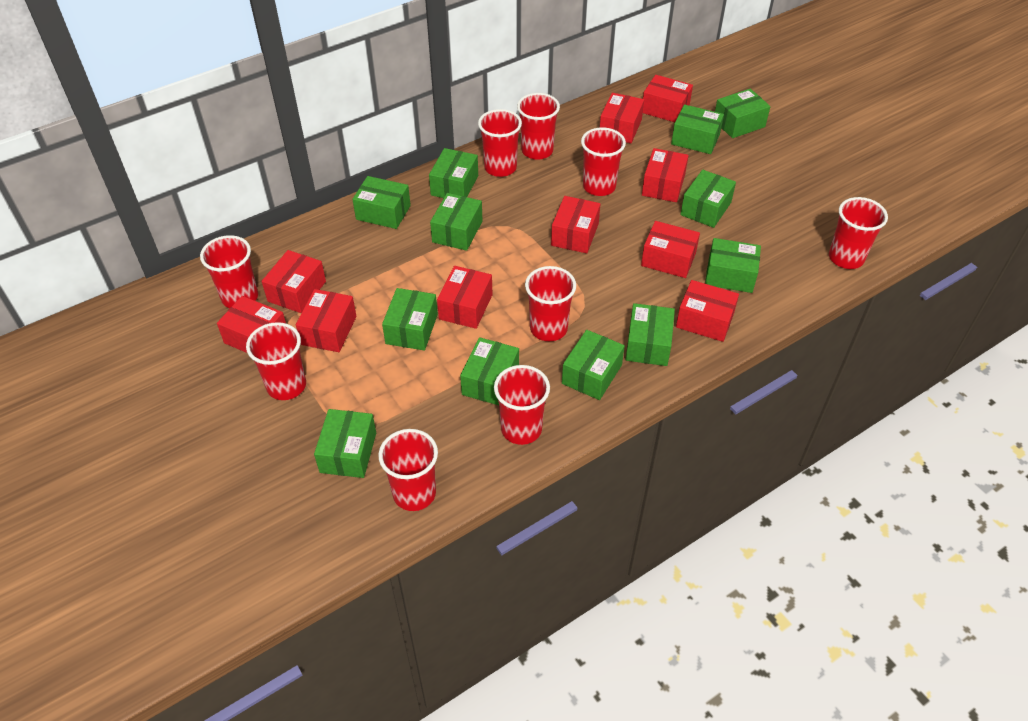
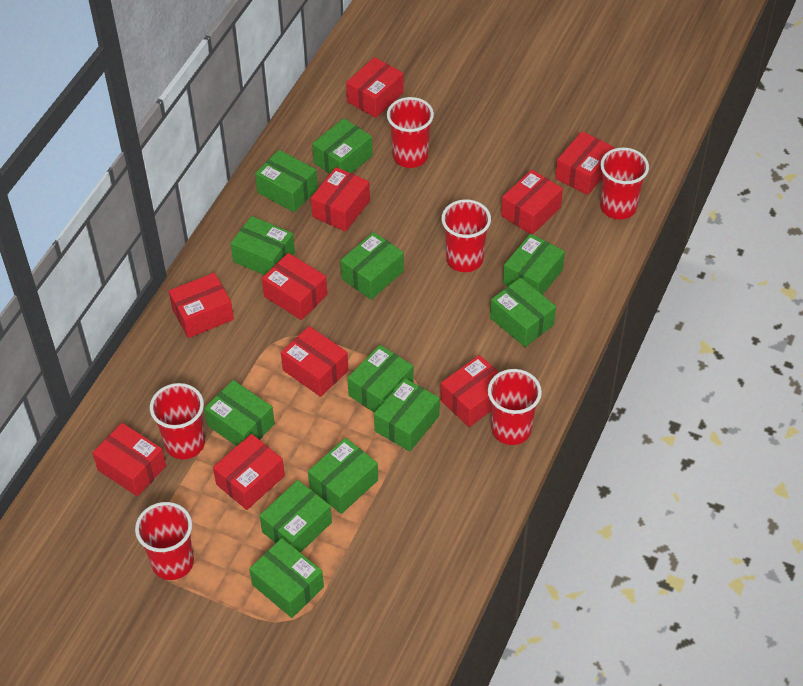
red cup: [200,235,258,308] [246,322,306,400] [378,429,438,511] [478,109,522,177] [494,365,550,445] [517,93,560,160] [525,266,576,341] [581,127,626,196] [829,197,888,269] = 9 -> [135,502,194,580] [150,383,205,459] [387,97,434,168] [441,199,491,272] [488,369,542,445] [600,147,649,220] = 6

